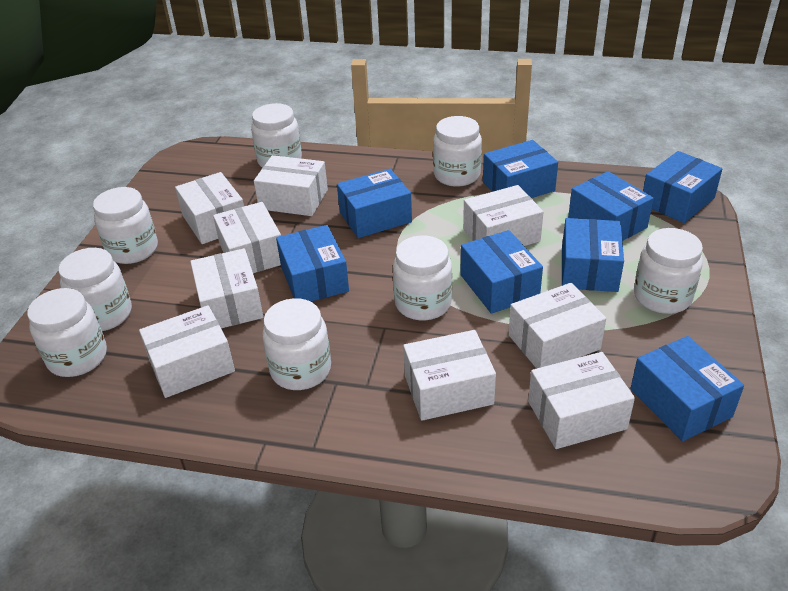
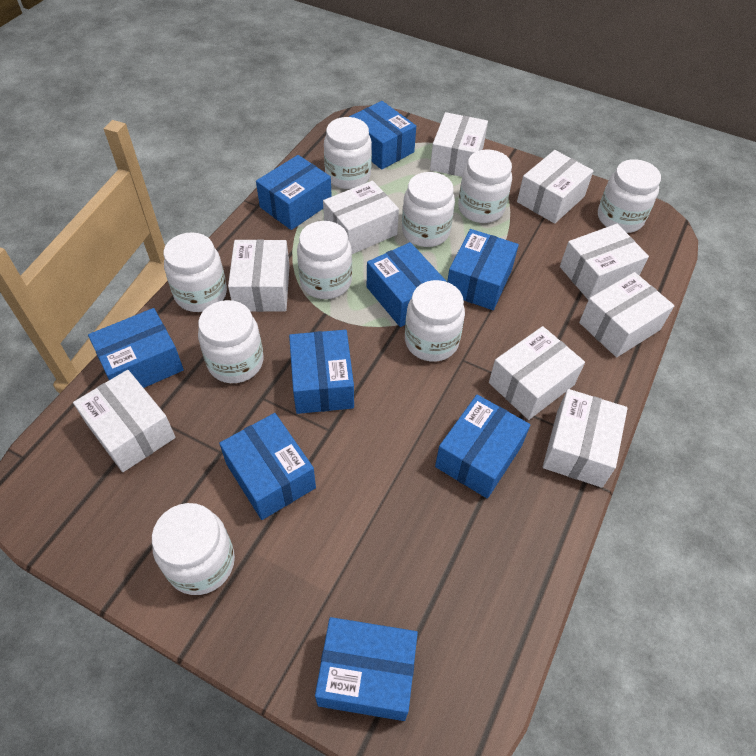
blue box: [276,225,349,302] [337,169,412,238] [460,230,543,314] [483,140,558,198] [562,218,624,292] [568,171,654,241] [630,336,744,442] [643,151,723,223] = 8 -> [88,308,184,388] [219,413,316,520] [256,155,332,230] [289,330,354,414] [315,617,418,721] [349,101,416,170] [367,242,446,327] [435,395,530,499] [447,229,519,310] = 9
white jar: [27,288,107,377] [58,248,132,331] [93,187,158,264] [251,103,302,168] [262,298,331,390] [393,235,452,320] [433,116,482,187] [634,228,703,314] = 8 -> [152,503,235,595] [163,232,227,312] [198,300,264,383] [297,221,352,299] [324,117,372,189] [402,172,455,247] [405,280,465,362] [458,149,512,223] [598,159,661,233] = 9

